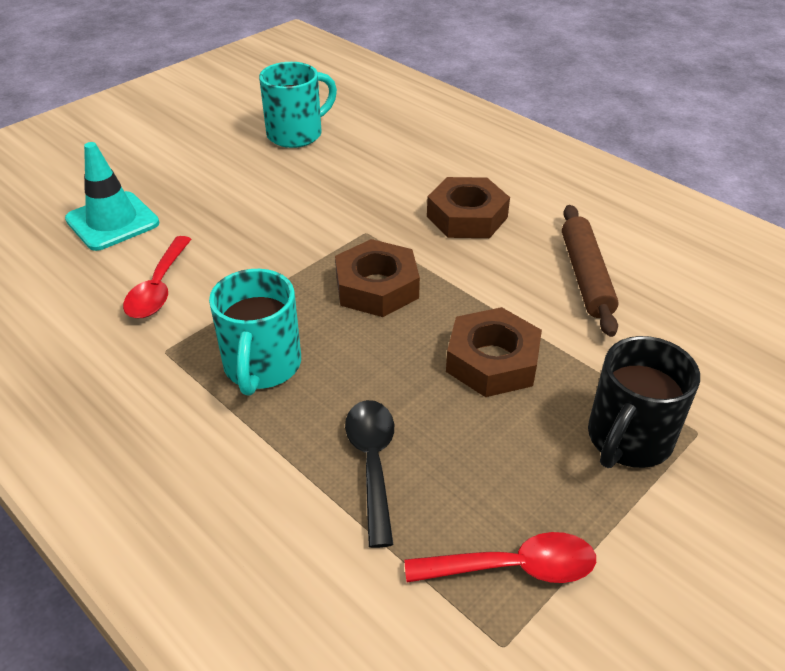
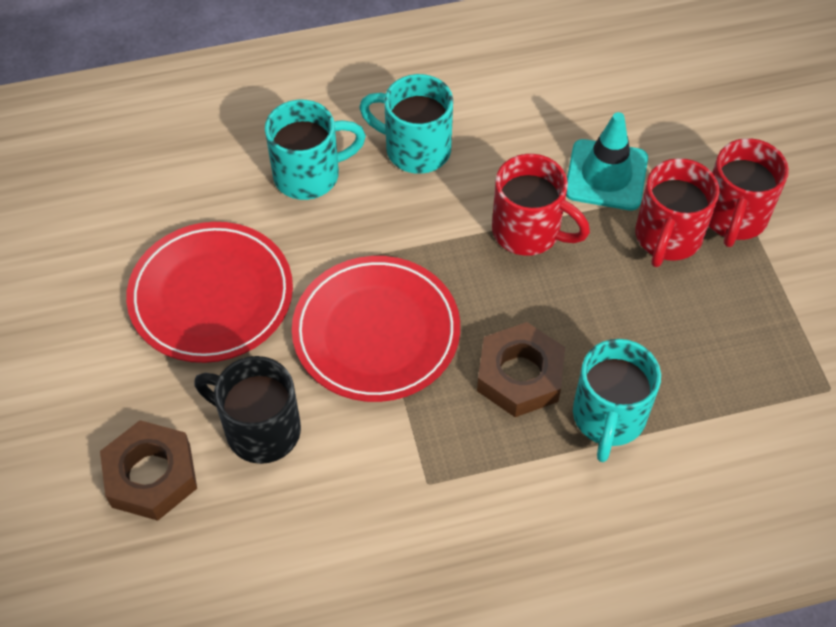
black spoon: [345,400,394,548] = 1 -> none = 0
brown nut: [335,239,420,317] [427,177,510,238] [446,307,542,397] = 3 -> [100,420,197,521] [477,322,565,417] = 2
brown rolling pin: [562,205,619,337] = 1 -> none = 0
red mug: none = 0 -> [492,154,590,256] [635,158,720,267] [709,138,789,247] = 3
red plate: none = 0 -> [126,222,293,363] [292,256,460,402] = 2
red spoon: [123,236,192,318] [405,532,596,583] = 2 -> none = 0
turquoise mug: [209,269,301,395] [259,62,337,148] = 2 -> [265,100,366,200] [359,74,453,174] [573,339,661,462] = 3

